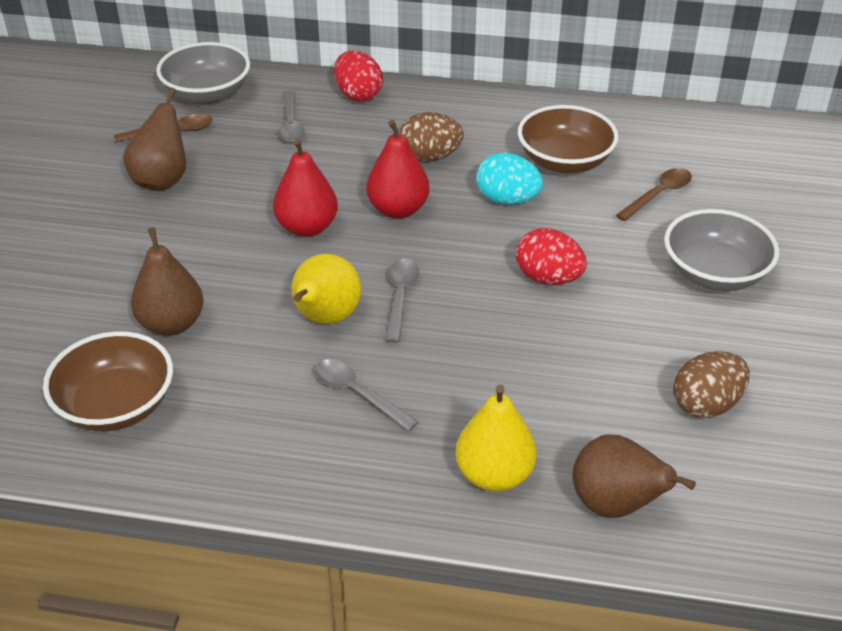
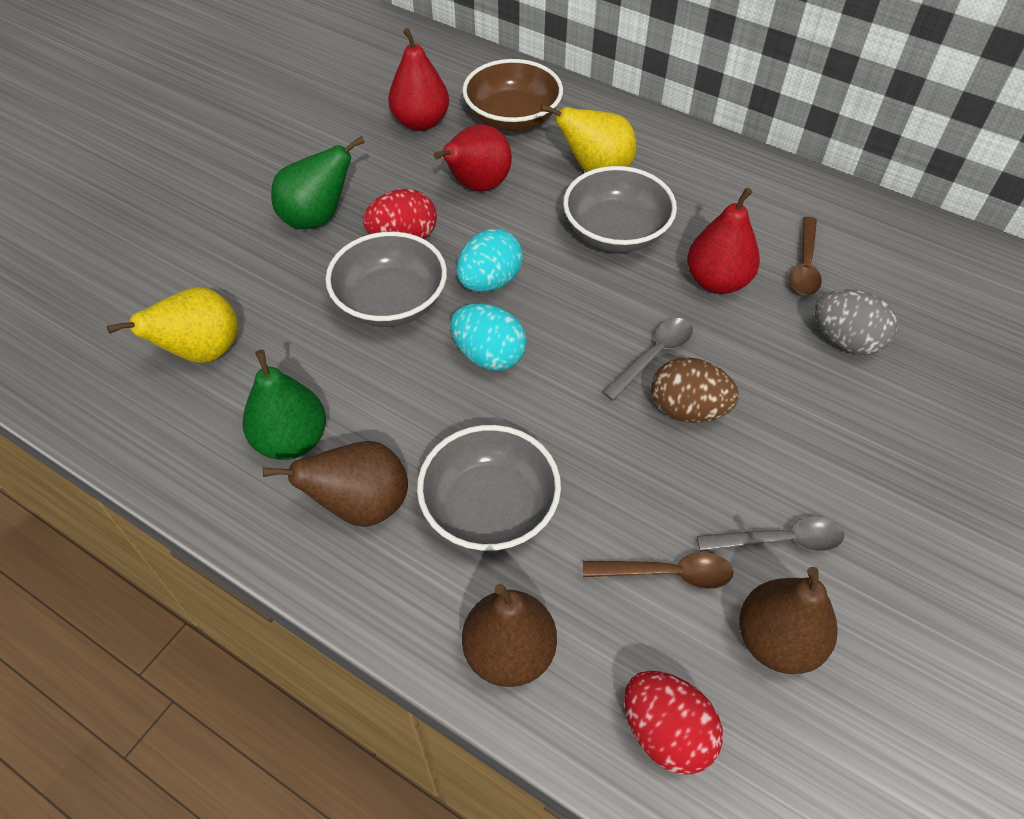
brown bowl: [43,331,173,431] [518,105,618,173] = 2 -> [462,59,563,131] = 1
brown egg: [399,112,464,162] [673,351,750,418] = 2 -> [651,357,739,423] = 1
green pear: none = 0 -> [242,350,326,460] [271,136,365,229] = 2
grey bowl: [156,42,250,104] [664,209,779,291] = 2 -> [325,232,447,327] [417,425,561,551] [563,166,677,252] = 3
grey egg: none = 0 -> [815,289,897,355] = 1
grey spoon: [278,90,305,142] [315,359,418,431] [385,259,419,343] = 3 -> [602,318,693,401] [697,516,844,552] = 2
red pear: [273,139,338,237] [366,120,430,219] = 2 -> [388,28,449,131] [434,124,512,192] [687,188,760,294] = 3
turquoise egg: [476,153,543,205] = 1 -> [450,304,527,371] [457,229,523,292] = 2

